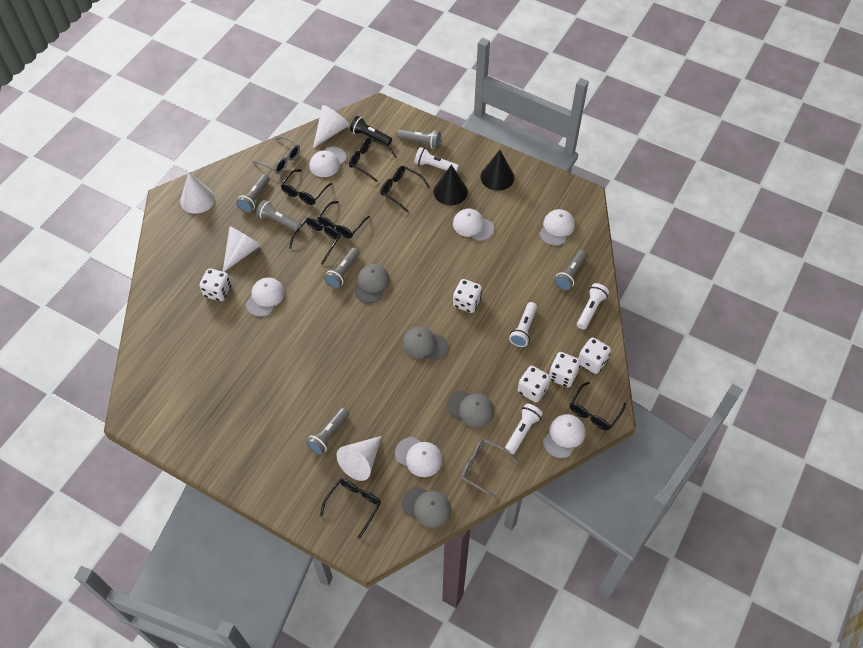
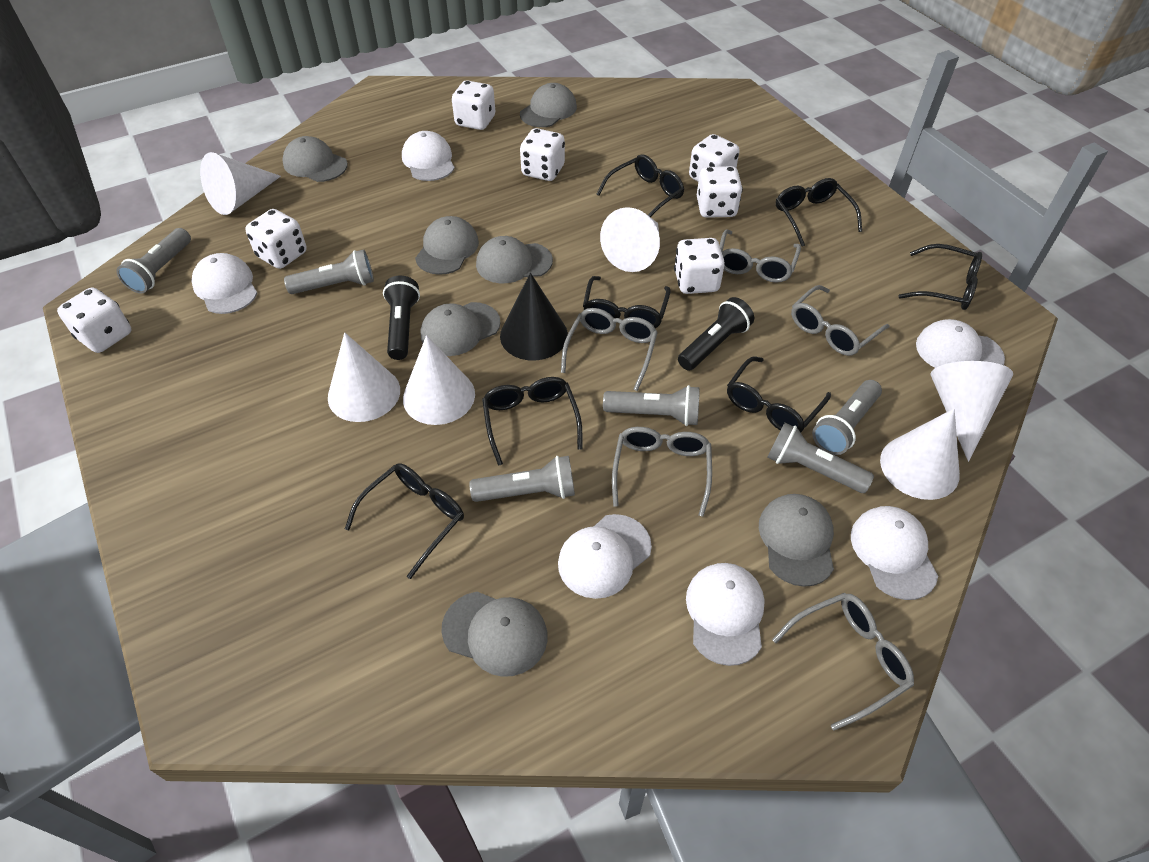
black cone: [434,164,468,205] [480,150,514,191] = 2 -> [500,273,568,361] = 1
black flashlight: [350,116,392,146] = 1 -> [383,276,420,360] [678,297,754,371] = 2
grey cap: [354,264,390,303] [402,326,448,361] [402,486,451,528] [447,390,494,427] = 4 -> [282,136,348,182] [415,216,479,275] [421,302,501,356] [441,592,548,677] [476,236,553,283] [520,83,577,127] [759,494,834,587] = 7
grey glasses: [252,136,300,174] [461,439,516,499] = 2 -> [561,308,658,391] [612,427,712,517] [719,229,801,283] [772,593,914,731] [791,285,890,356] = 5
white cone: [180,173,215,214] [223,226,261,272] [313,105,350,148] [337,436,382,481] = 4 -> [200,152,281,215] [328,332,400,422] [403,335,475,425] [600,207,660,272] [880,409,960,500] [930,361,1013,462] = 6
white dice: [199,268,231,301] [453,279,482,313] [518,366,551,402] [549,352,580,388] [578,337,611,374] = 5 -> [57,287,131,353] [245,209,307,269] [452,80,495,130] [520,128,565,181] [674,238,725,294] [689,134,740,181] [697,166,743,218] = 7
white flashlight: [414,147,459,172] [505,403,543,454] [509,302,537,347] [577,283,609,330] = 4 -> none = 0

